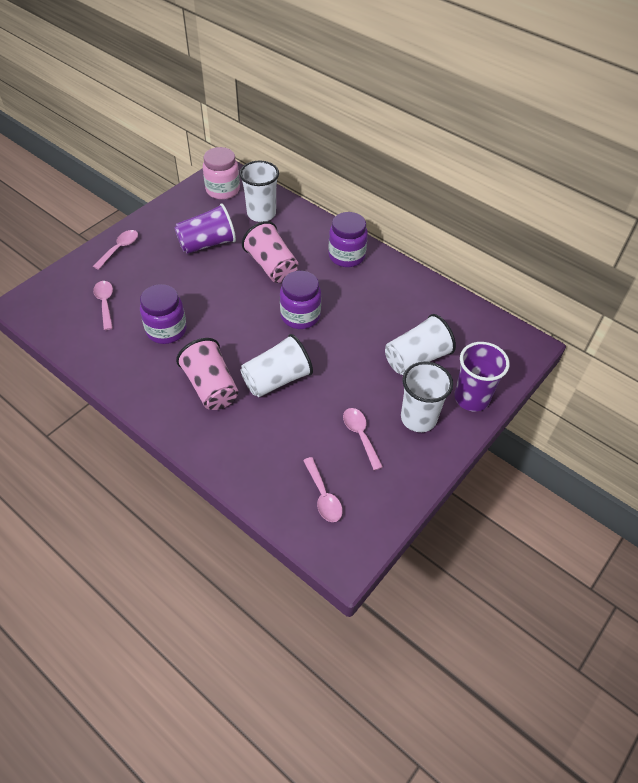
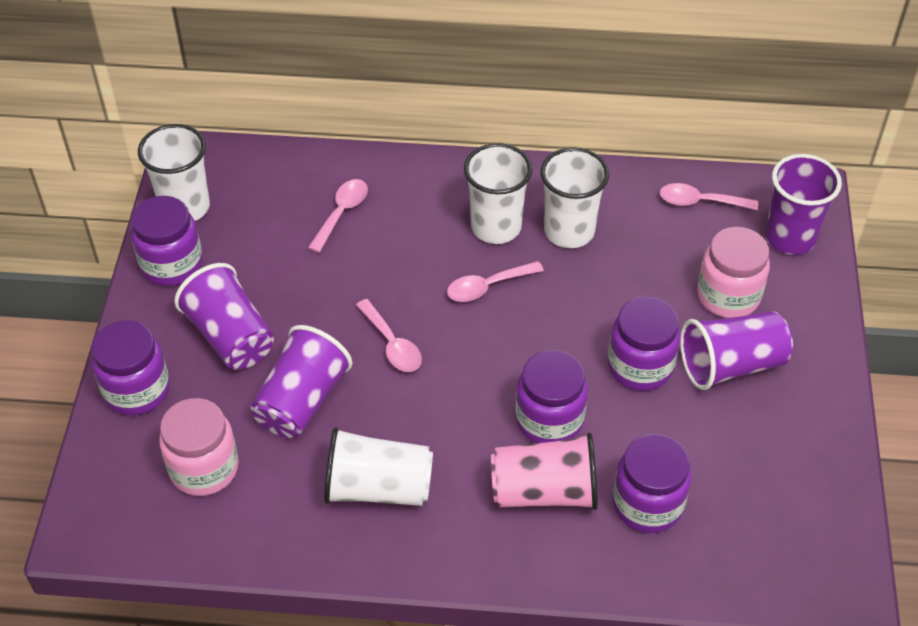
pink cup: [176,338,238,410] [242,221,298,283] = 2 -> [491,433,598,510] = 1
pink jar: [203,147,240,200] = 1 -> [159,398,239,496] [697,227,770,318] = 2
purple cup: [174,204,236,254] [454,342,510,412] = 2 -> [174,263,274,370] [250,325,352,438] [680,311,793,390] [765,154,842,255] = 4
purple jar: [140,284,187,344] [280,271,321,329] [328,212,368,267] = 3 -> [91,320,170,416] [131,196,203,286] [516,350,588,443] [608,297,681,391] [613,434,691,533] = 5

